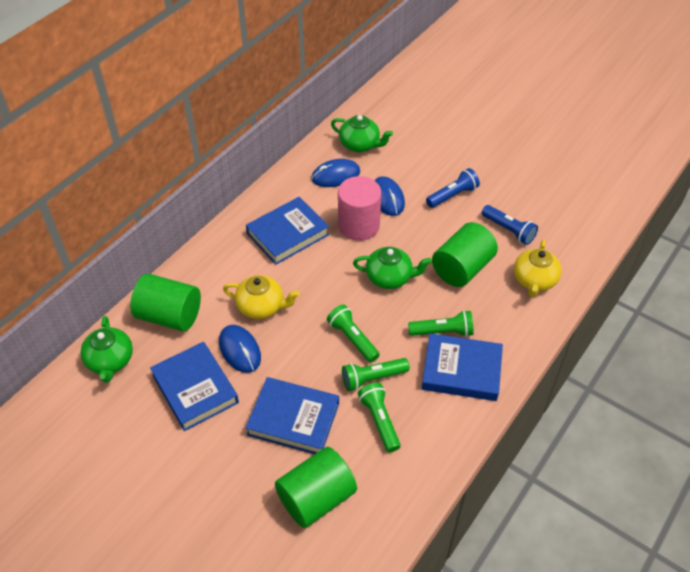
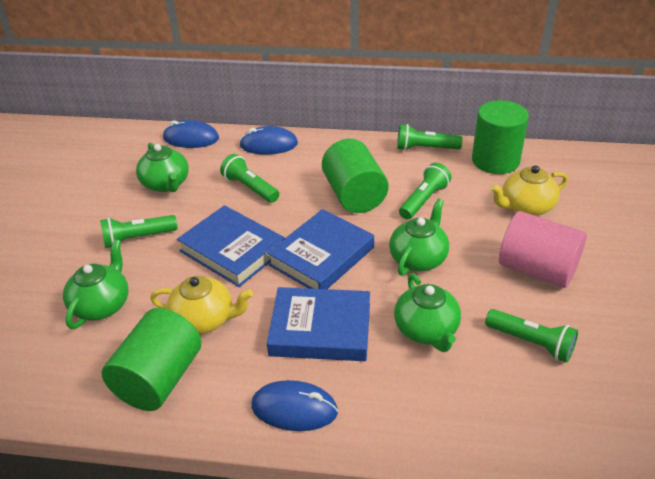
blue book: [150,342,239,431] [246,197,329,265] [246,377,339,454] [422,333,503,401] = 4 -> [177,205,285,287] [267,209,374,289] [267,287,370,361] = 3
blue flashlight: [426,168,480,208] [482,205,538,245] = 2 -> none = 0
green flashlight: [327,304,380,363] [342,358,410,391] [358,382,401,452] [408,310,474,337] = 4 -> [100,215,178,248] [220,154,279,203] [397,124,463,151] [399,163,451,219] [485,309,578,362] = 5
green teapot: [80,316,133,383] [331,115,393,152] [353,247,432,289] = 3 -> [63,239,128,329] [136,143,189,192] [389,199,449,276] [394,273,461,352] = 4

